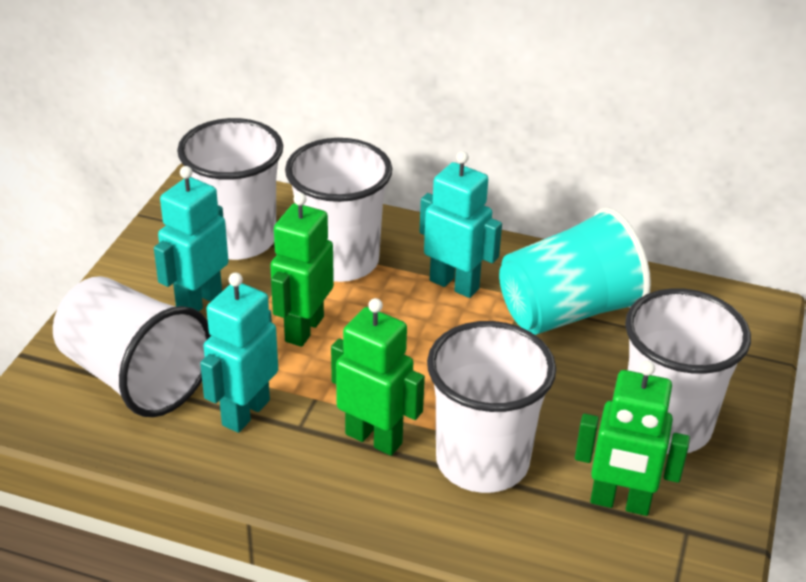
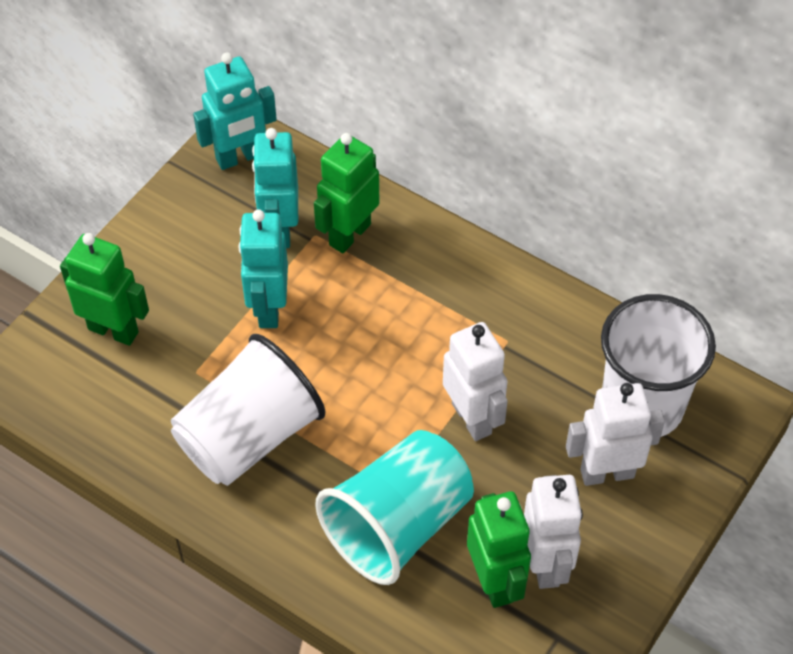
white cup: [53,276,211,417] [177,118,283,260] [285,138,392,282] [427,321,556,493] [625,288,751,454] = 5 -> [171,334,325,486] [601,294,716,437] = 2
white robot: none = 0 -> [443,322,508,441] [524,475,583,589] [566,383,665,486] = 3

